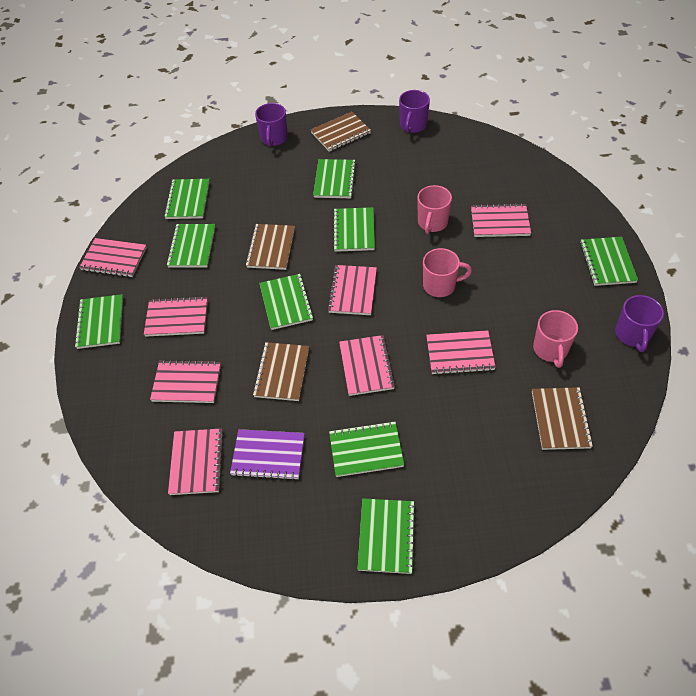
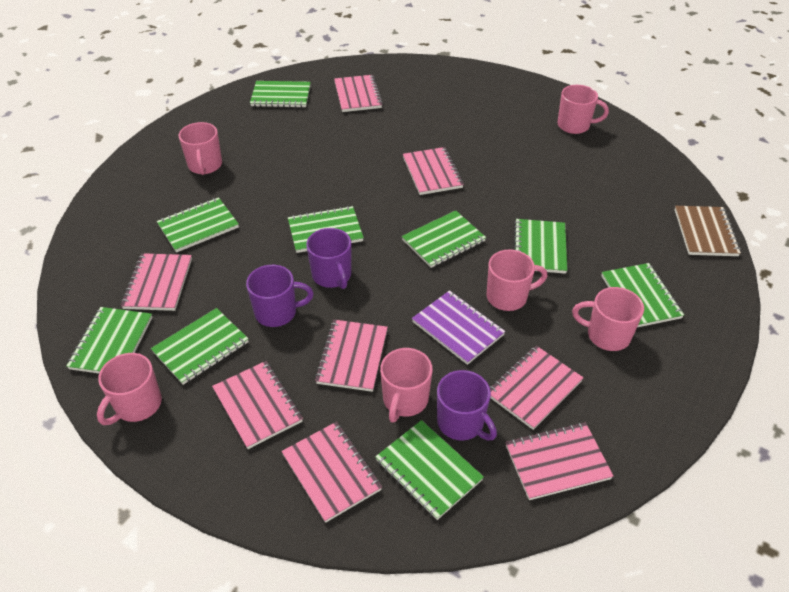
brown notebook: [245,224,295,270] [252,342,309,401] [311,112,371,152] [532,387,593,450] = 4 -> [675,206,741,256] = 1
pink mug: [417,185,452,234] [423,248,472,297] [533,310,578,368] = 3 -> [97,353,162,425] [178,122,222,175] [380,348,433,423] [486,249,547,311] [557,85,609,134] [572,287,644,351] = 6

